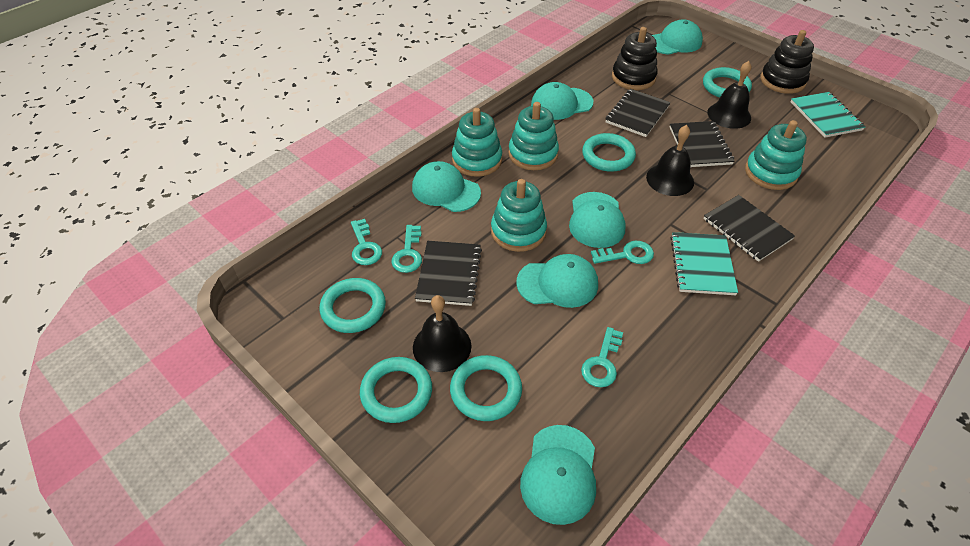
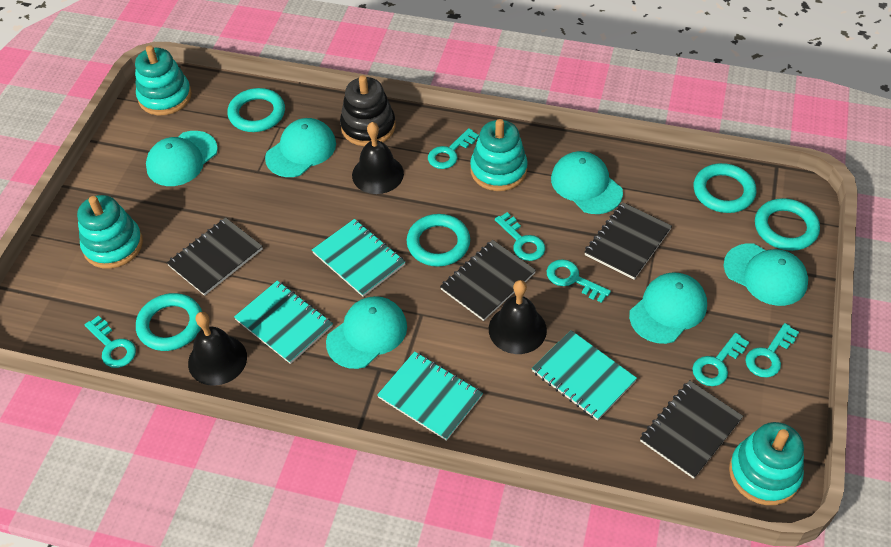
black stacking toy: [612,27,658,90] [760,30,814,94] = 2 -> [340,75,395,146] = 1
turquoise key: [351,219,382,265] [391,225,422,273] [581,327,623,387] [591,241,654,264] = 4 -> [85,316,136,368] [428,128,479,169] [495,212,545,261] [547,259,611,303] [692,333,749,386] [745,323,799,377] = 6
turquoise notebook: [670,232,738,295] [791,92,865,138] = 2 -> [234,281,333,364] [312,219,406,297] [377,351,483,441] [532,330,637,421] = 4

